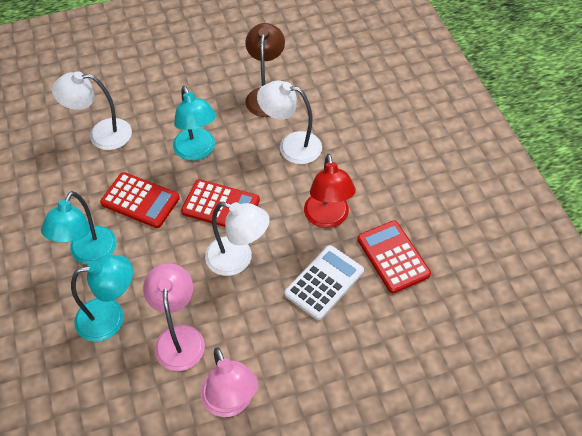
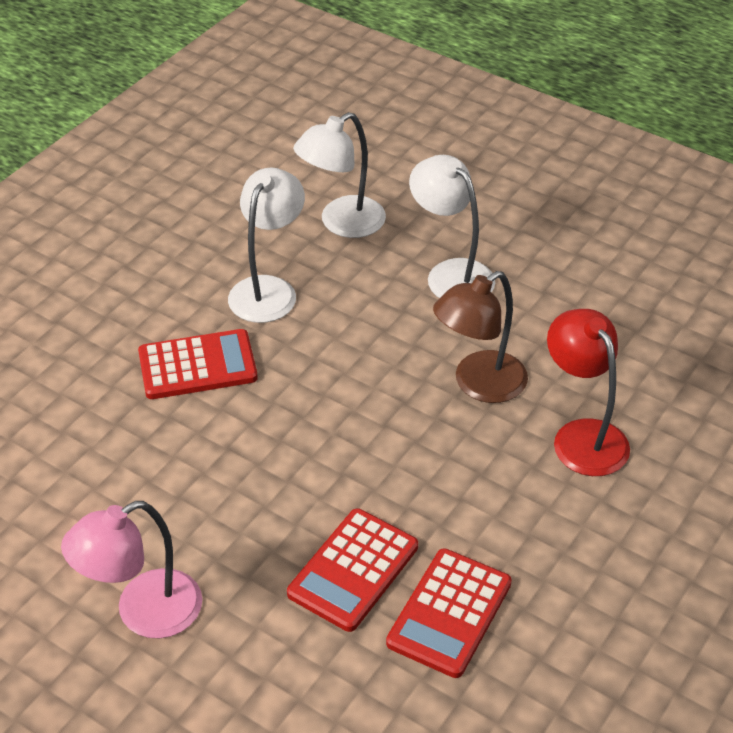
pink lamp: [143,263,205,371] [201,347,258,417] = 2 -> [61,501,202,638] = 1
turquoise lamp: [41,191,117,265] [71,255,133,342] [173,86,216,161] = 3 -> none = 0
white calculator: [284,245,364,320] = 1 -> none = 0

